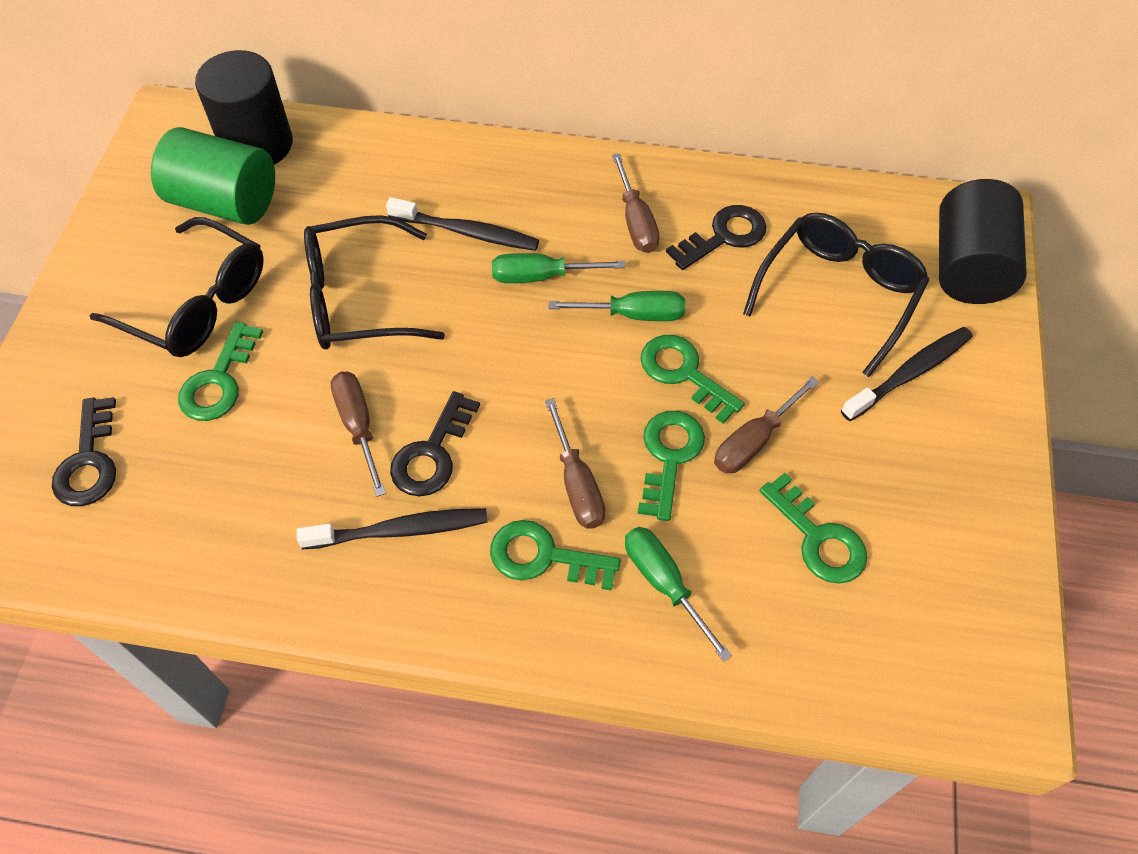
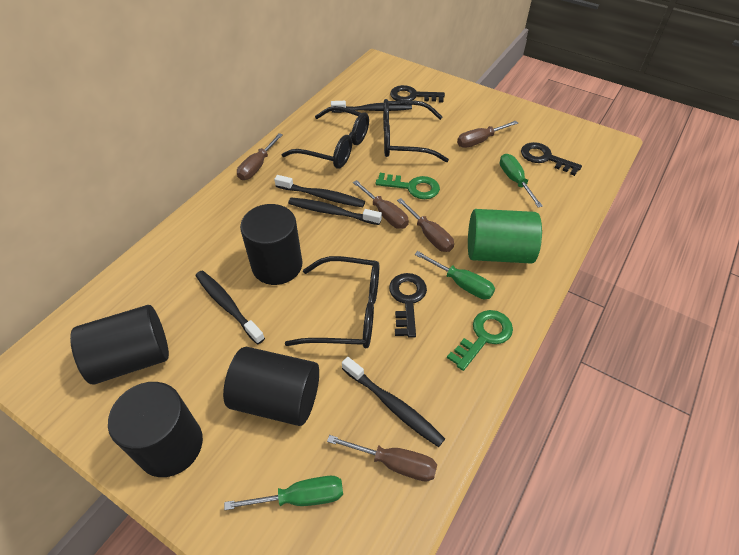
black cylinder: [195,50,293,164] [939,179,1027,304] = 2 -> [70,305,169,385] [108,382,203,477] [223,347,319,426] [240,204,303,285] = 4
black toothbrush: [297,508,488,550] [386,197,539,251] [841,327,973,421] = 3 -> [196,271,265,344] [274,175,365,207] [288,197,382,225] [331,101,412,113] [342,357,445,447] = 5
brown screwdriver: [331,372,386,497] [545,398,605,529] [612,153,660,253] [714,376,819,474] = 4 -> [237,133,283,180] [327,435,437,482] [353,180,409,229] [397,198,454,252] [457,121,518,148] = 5
green key: [178,322,263,421] [490,520,621,591] [638,411,705,521] [640,335,745,424] [759,473,868,584] = 5 -> [375,173,440,199] [447,310,513,371] = 2

